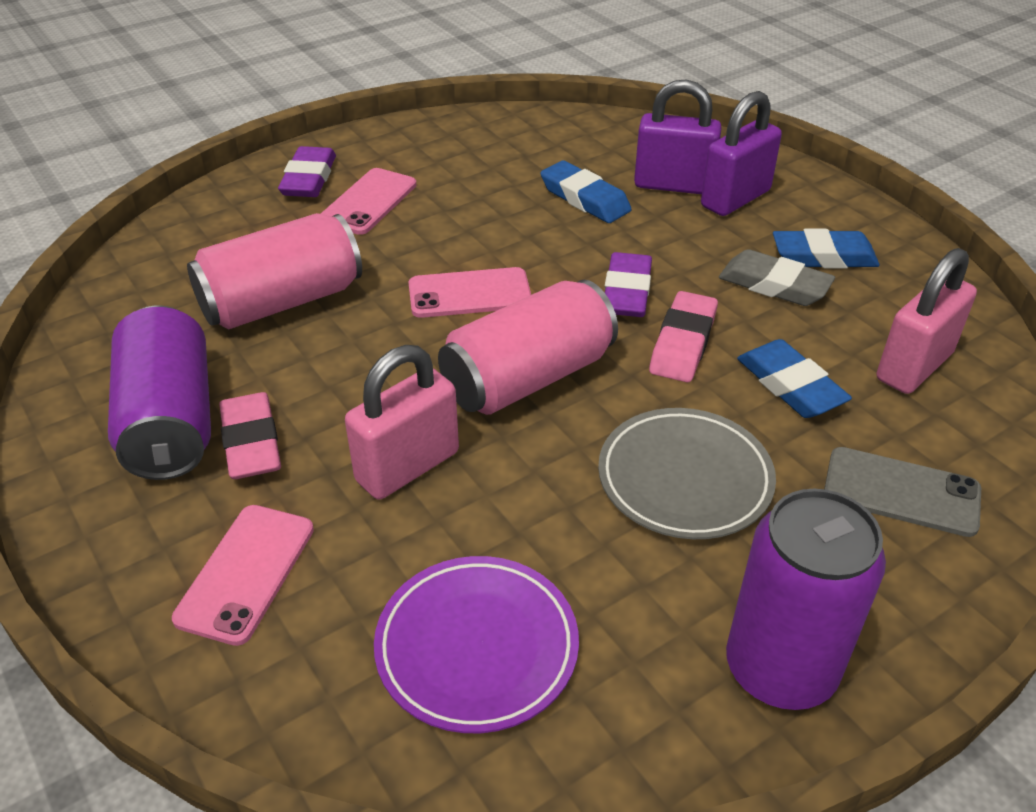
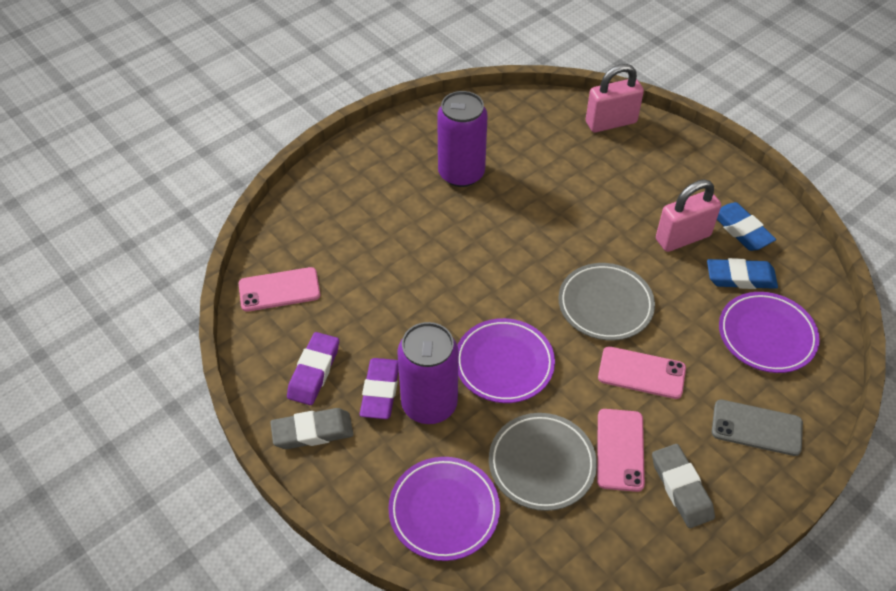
blue eraser: [540,160,632,223] [737,339,852,418] [773,229,880,269] = 3 -> [707,258,778,289] [717,202,776,251] = 2
grey eraser: [719,249,835,306] = 1 -> [270,408,353,449] [652,444,715,528] = 2
grey plate: [598,408,776,539] = 1 -> [489,413,597,511] [558,263,655,340] = 2
pink can: [187,213,362,330] [438,280,618,415] = 2 -> none = 0
pink eraser: [219,392,281,479] [649,291,718,382] = 2 -> none = 0
purple padlock: [634,80,722,194] [701,91,782,216] = 2 -> none = 0
purple plate: [374,556,579,733] = 1 -> [388,457,500,561] [457,318,555,403] [719,292,820,373] = 3

